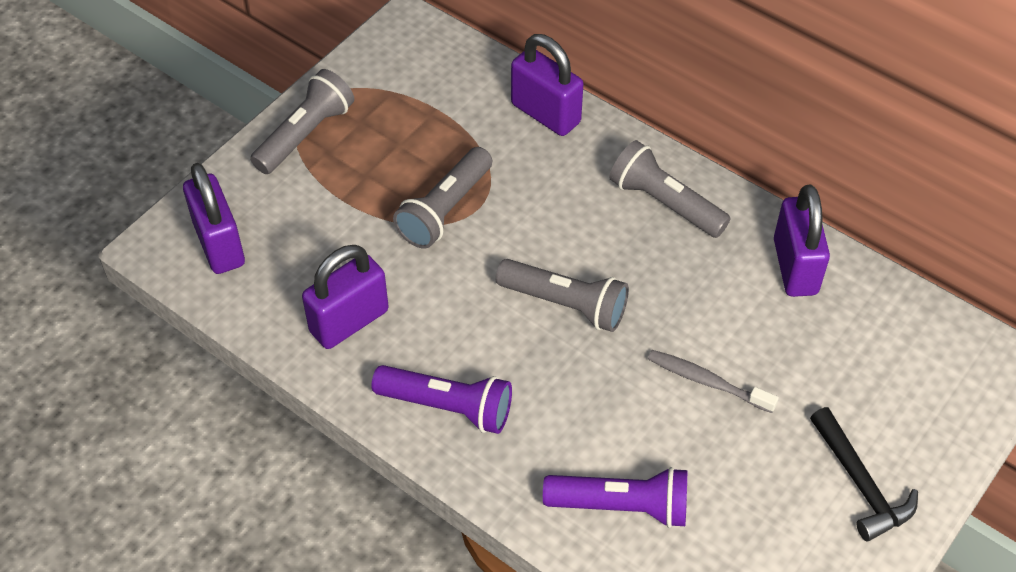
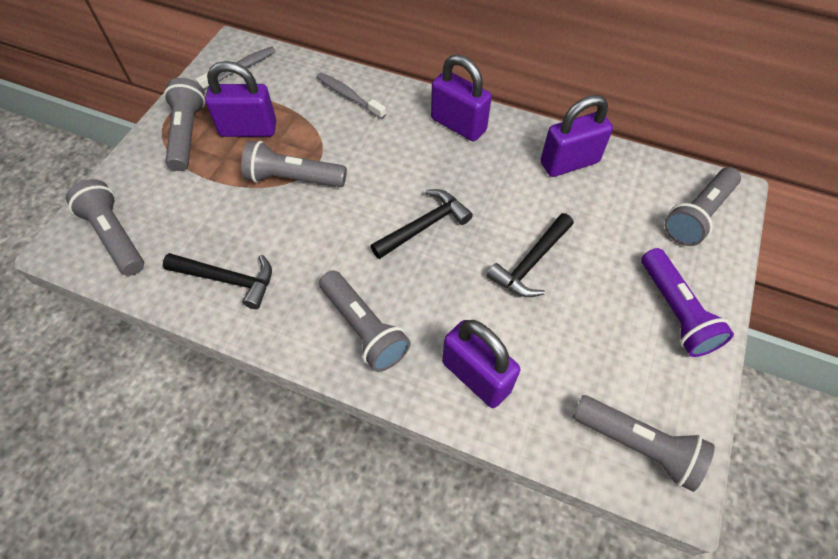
black hammer: [810,407,918,541] = 1 -> [163,253,272,309] [371,189,473,259] [487,213,574,297] = 3
grey flashlight: [250,69,354,174] [393,147,492,249] [495,259,629,332] [609,140,731,238] = 4 -> [66,179,144,276] [164,78,205,171] [241,141,347,187] [319,271,411,372] [573,395,715,492] [664,167,741,246] = 6
grey toothbrush: [648,350,779,413] = 1 -> [196,46,276,90] [317,73,386,119] = 2
purple flashlight: [371,365,512,434] [543,467,687,528] = 2 -> [641,248,734,357] = 1

